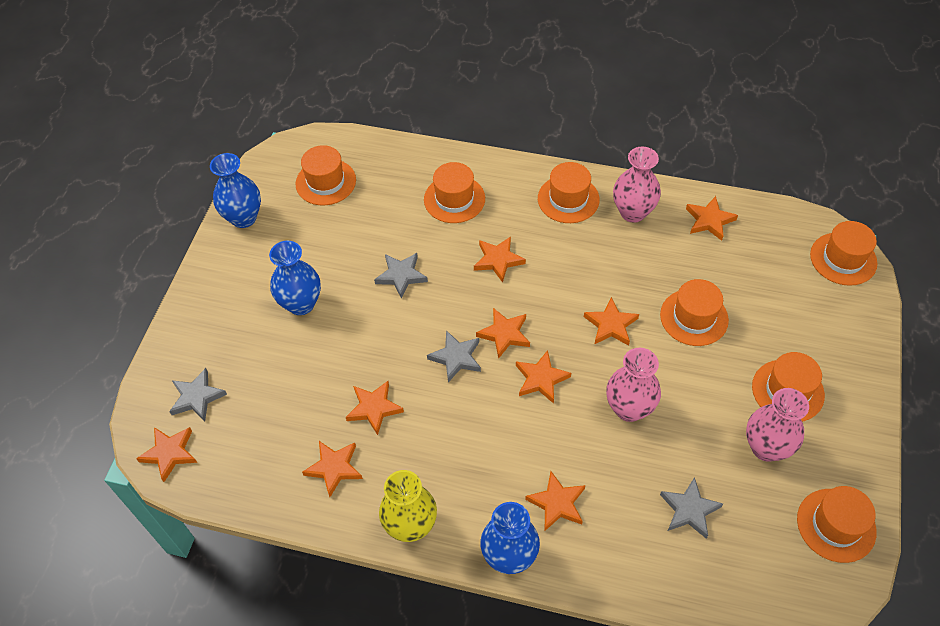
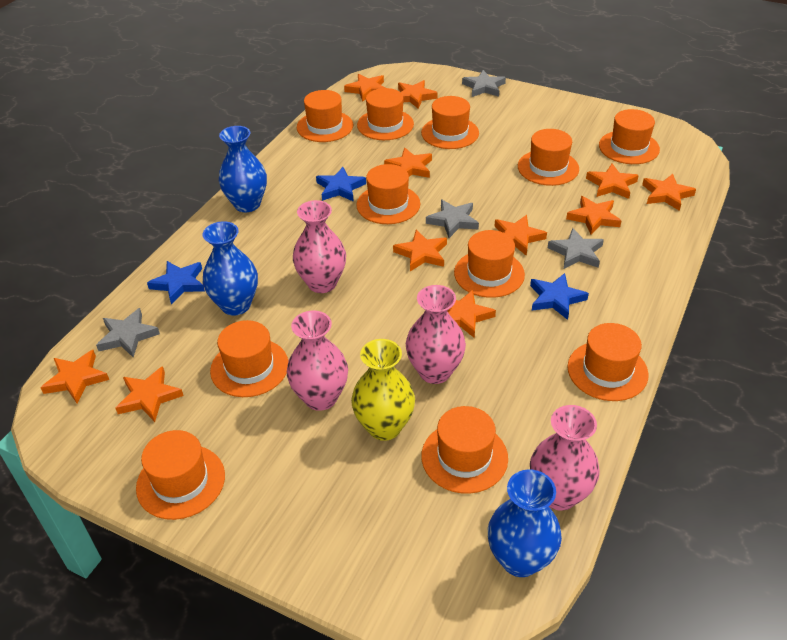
blue star: none = 0 -> [147,261,205,305] [316,167,366,202] [530,273,589,320] = 3
orange hat: [296,145,356,205] [424,162,485,223] [538,162,600,223] [660,279,729,346] [752,352,825,422] [797,486,877,563] [810,221,877,286] = 7 -> [136,430,225,520] [210,320,288,397] [297,90,353,142] [356,164,420,224] [357,88,414,140] [421,96,479,149] [421,406,508,494] [454,230,525,298] [518,129,579,186] [567,323,649,401] [599,109,660,164] = 11
orange star: [136,427,197,482] [302,441,363,497] [346,381,404,435] [474,236,526,283] [476,308,530,359] [516,350,571,404] [525,471,585,531] [584,297,639,346] [686,196,738,241] = 9 -> [40,350,109,403] [116,366,184,422] [344,74,385,102] [384,148,432,178] [393,230,447,271] [398,80,438,109] [447,290,496,338] [495,215,547,256] [566,196,621,235] [586,163,639,199] [642,174,696,211] = 11
pink vase: [606,348,661,422] [613,146,661,223] [746,388,809,462] = 3 -> [287,311,348,411] [293,200,346,293] [406,285,466,384] [530,405,600,511] = 4

